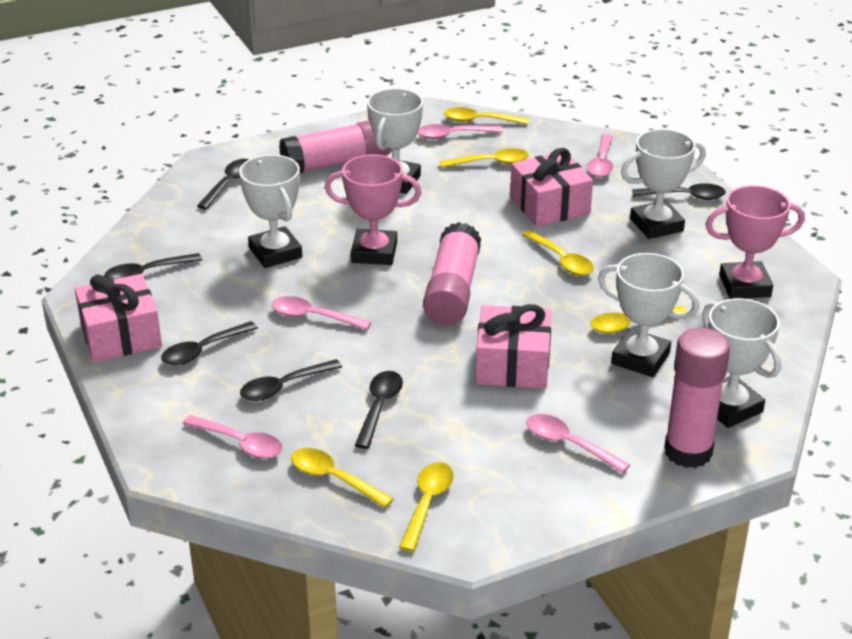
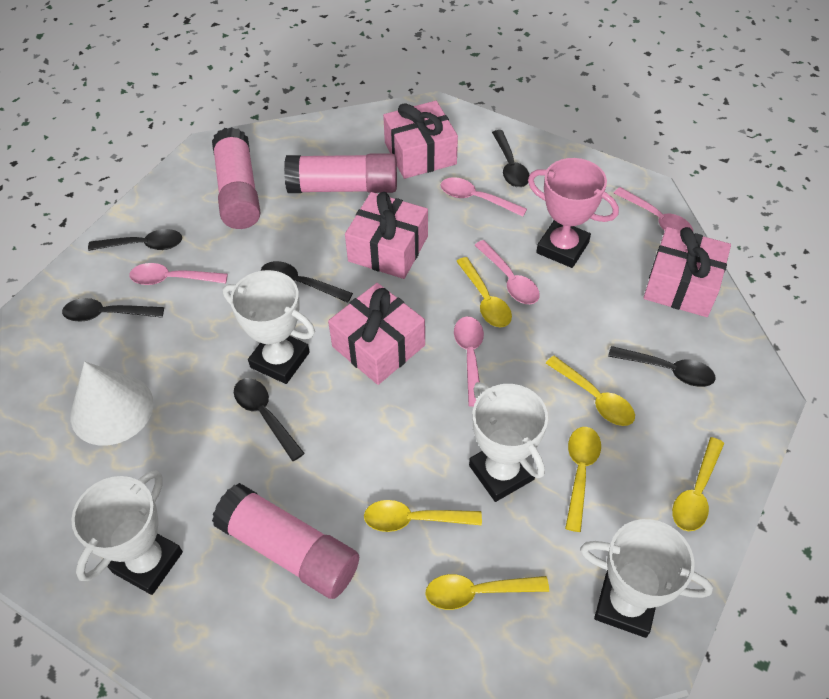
pink gift: [75,274,162,362] [475,304,551,389] [510,148,593,227] = 3 -> [328,283,425,385] [345,192,428,279] [383,101,458,179] [643,227,731,317] = 4
pink trophy: [325,154,422,265] [705,185,805,299] = 2 -> [528,158,619,268] = 1
white cone: none = 0 -> [70,361,154,446] = 1
white trophy: [239,155,302,268] [367,88,423,194] [598,253,699,377] [621,129,706,239] [702,298,781,428] = 5 -> [71,470,183,595] [223,270,315,384] [469,382,548,502] [580,519,713,638] = 4

